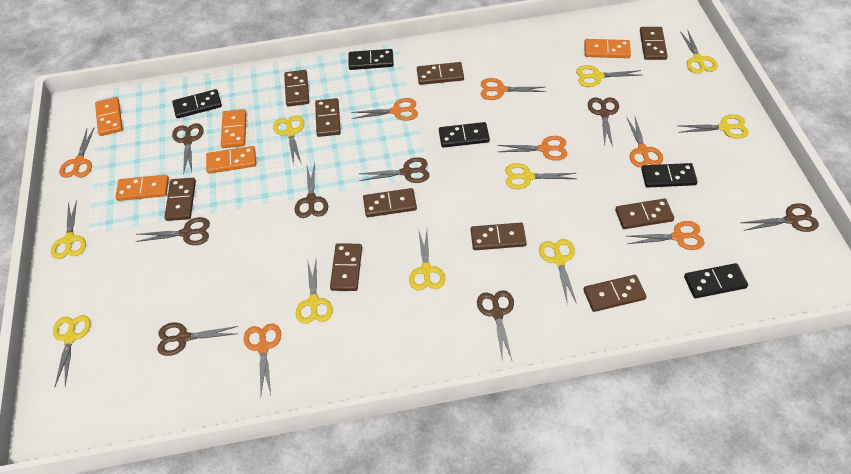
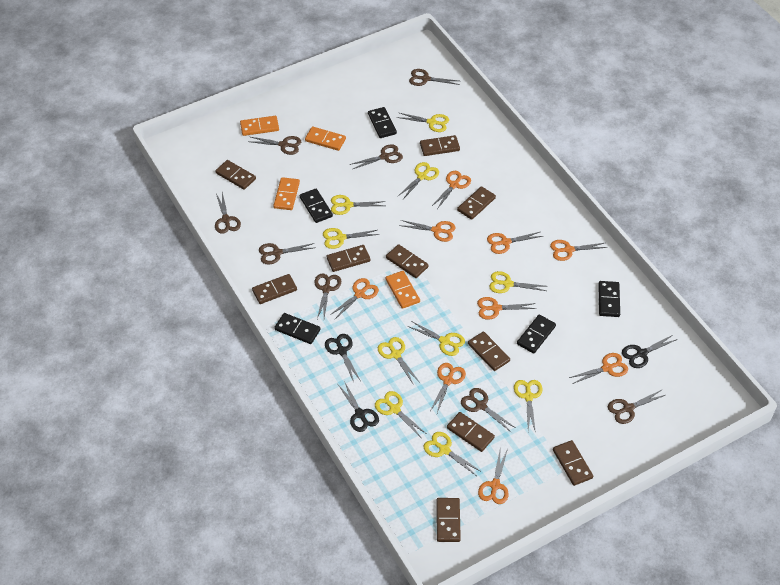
black scissors: none = 0 -> [325,334,361,382] [338,381,379,432] [622,334,678,368] = 3
orange domino: [95,97,123,136] [115,175,169,201] [206,146,256,174] [221,109,246,148] [584,39,631,58] = 5 -> [240,116,279,136] [273,177,300,210] [305,127,346,151] [386,271,420,309] = 4
orange scissors: [59,127,95,178] [243,323,281,395] [351,98,418,121] [480,78,546,100] [497,136,567,161] [627,117,663,167] [628,221,704,250] = 7 -> [330,278,379,319] [399,220,456,242] [430,363,466,413] [431,171,471,209] [477,297,537,320] [478,449,509,504] [487,232,543,254] [550,240,608,261] [569,353,628,384] = 9

